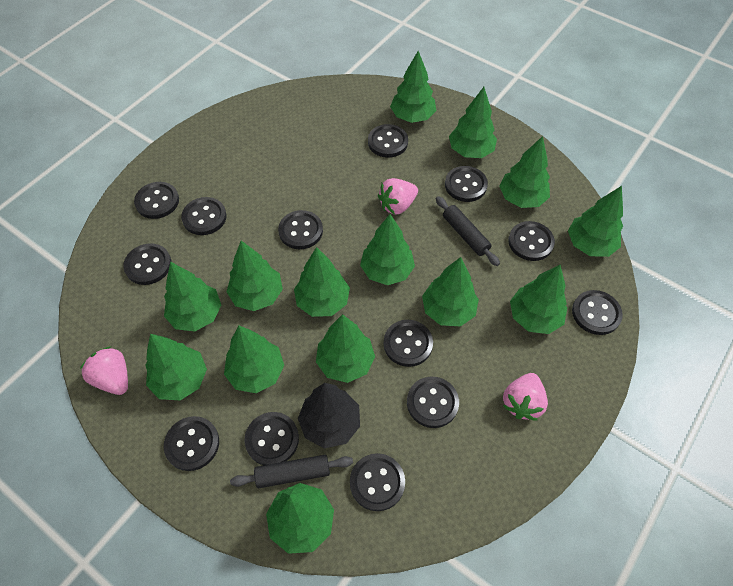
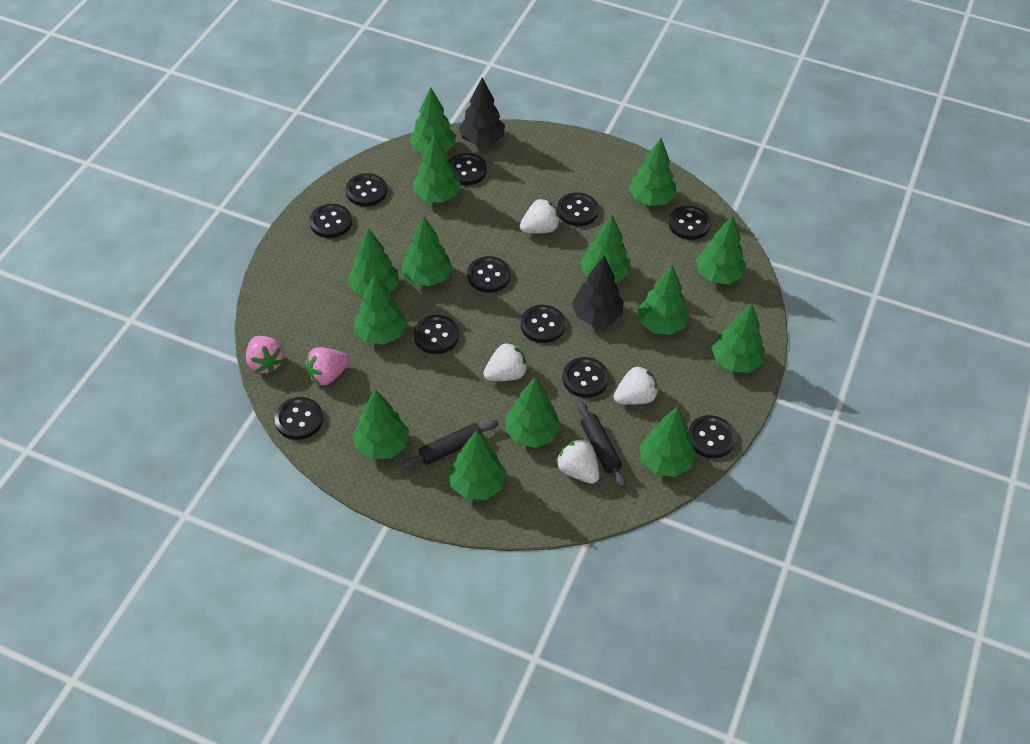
black button: [123,243,171,285] [134,182,179,219] [164,416,219,471] [181,197,227,235] [244,412,299,465] [278,210,323,249] [350,453,405,511] [368,124,408,158] [384,320,433,367] [407,377,459,428] [445,166,488,202] [508,221,555,261] [572,290,623,335] = 13 -> [274,397,323,440] [309,204,352,238] [345,173,387,206] [414,315,459,354] [448,153,487,185] [467,256,511,293] [521,305,565,343] [557,192,599,226] [563,357,609,398] [668,206,711,240] [688,415,736,458] = 11
black tree: [298,383,360,449] = 1 -> [459,78,505,145] [572,256,623,325] = 2
pink strawberry: [80,347,128,395] [378,178,418,215] [503,373,548,421] = 3 -> [246,336,284,374] [305,347,350,385] = 2
white strawberry: none = 0 -> [483,342,528,381] [520,198,560,233] [556,438,599,484] [614,365,658,405] = 4

